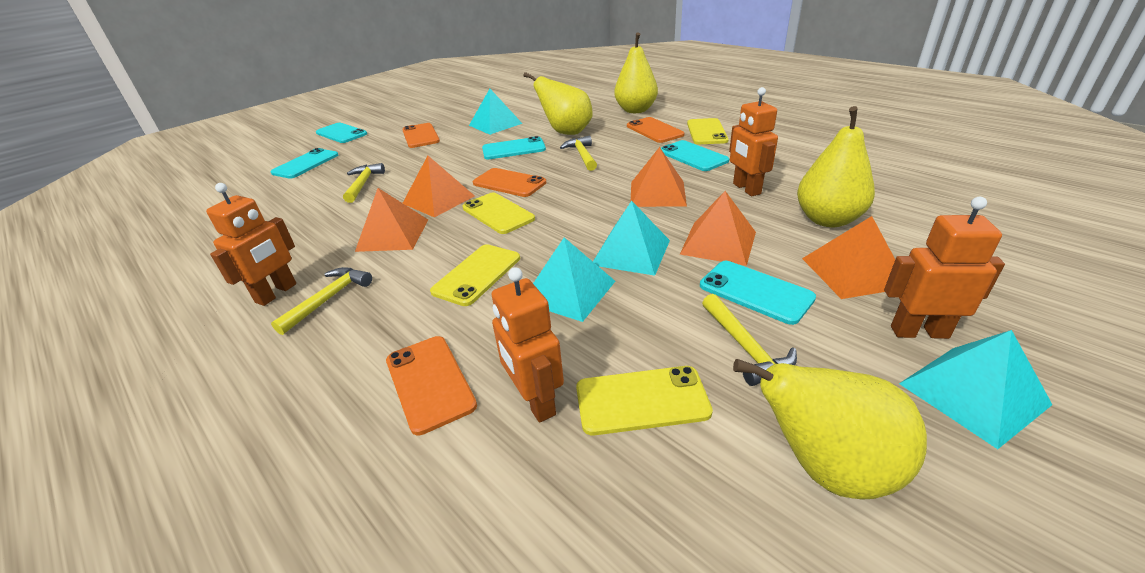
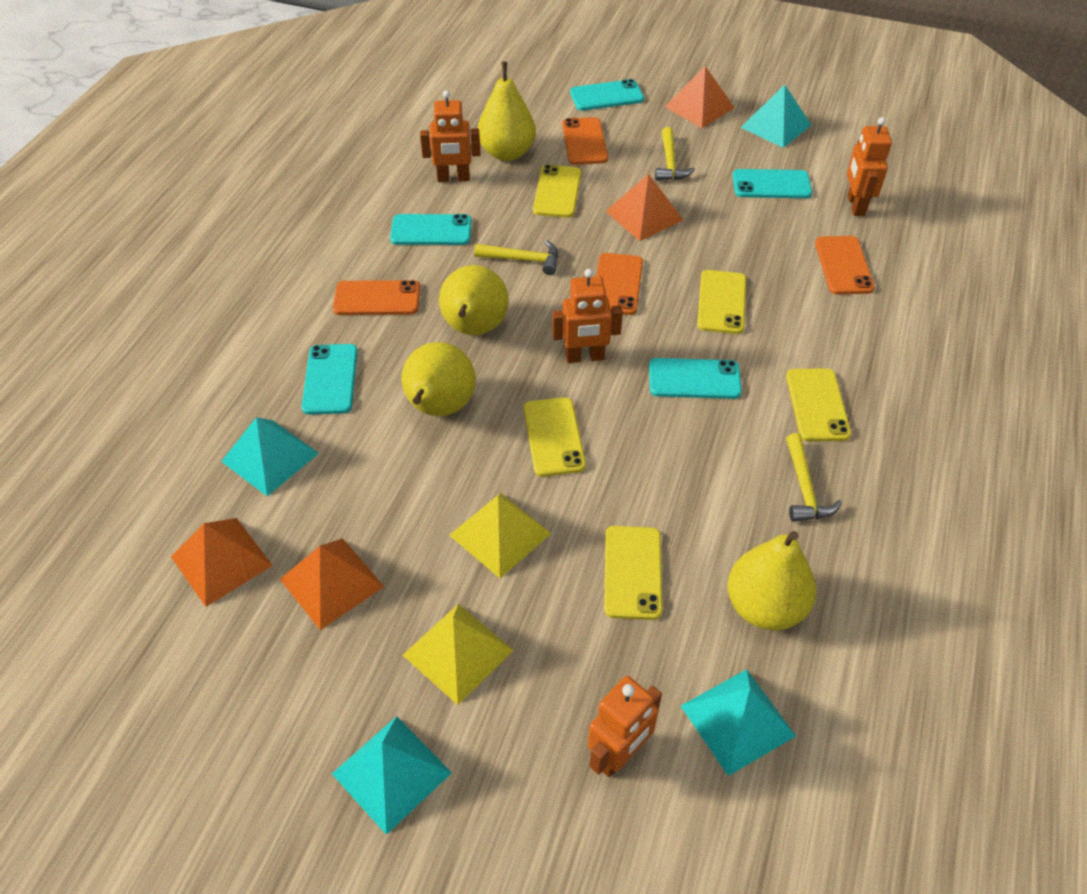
orange pyramid: [355,188,428,252] [403,156,475,218] [631,147,687,207] [680,191,756,266] [802,216,895,299] = 5 -> [171,518,273,607] [280,538,384,630] [606,174,683,241] [665,66,735,128] = 4
yellow hammer: [271,267,372,335] [343,163,385,203] [560,135,597,171] [702,294,797,386] = 4 -> [474,240,558,275] [655,127,695,181] [786,433,842,522] = 3
yellow phone: [430,244,520,306] [463,193,535,234] [576,366,713,435] [687,118,729,144] = 4 -> [524,397,586,477] [533,165,581,218] [604,526,662,620] [697,270,746,334] [786,368,851,441] = 5
yellow pyramid: none = 0 -> [403,604,514,705] [449,493,552,578] = 2

